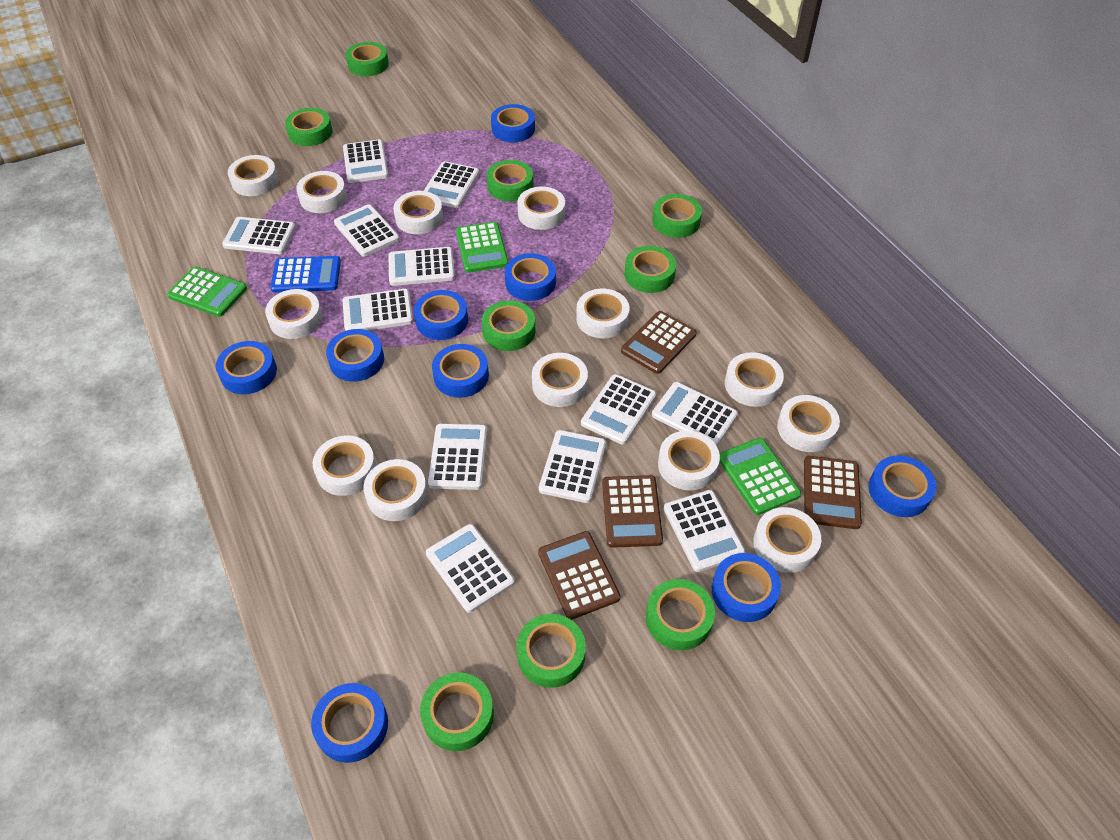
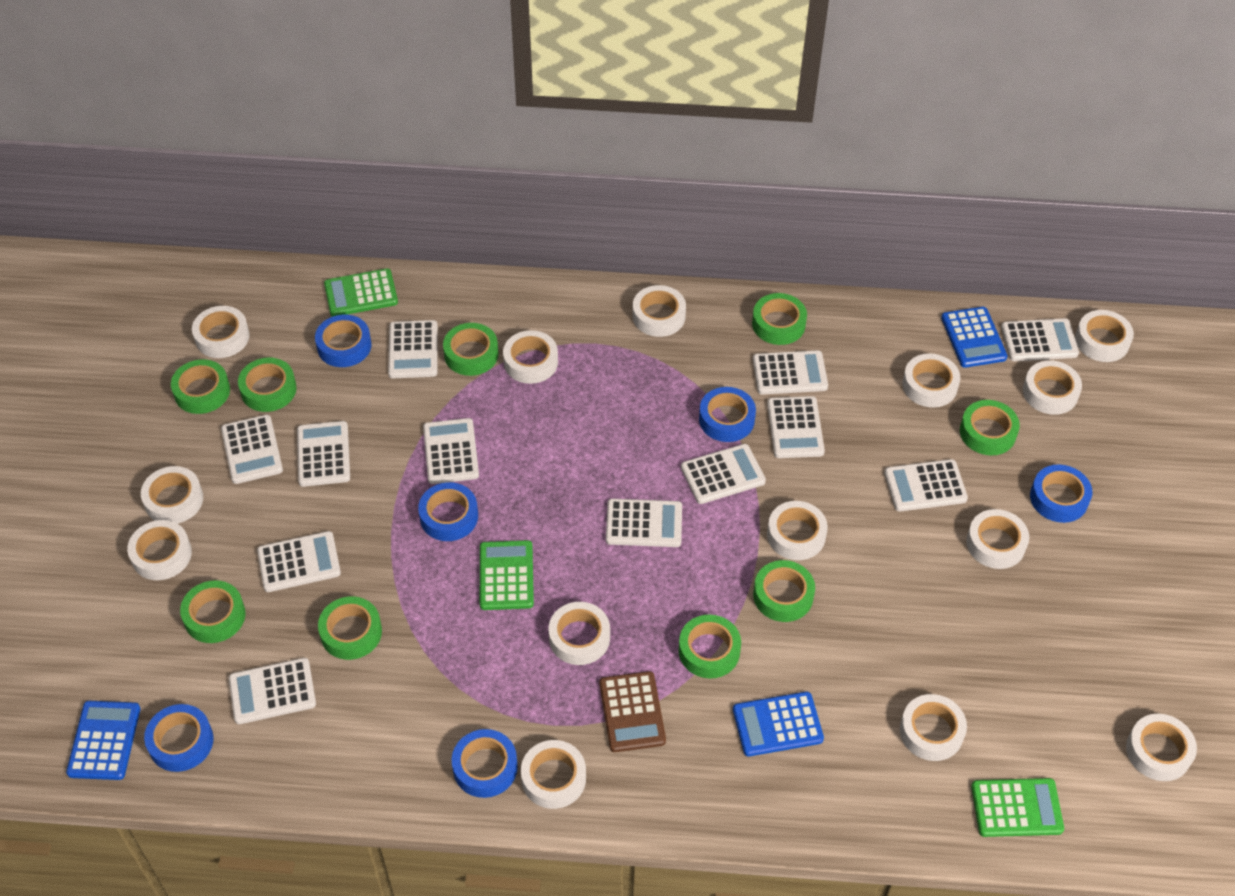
blue calculator: [270,256,341,293] = 1 -> [66,701,141,780] [733,692,824,756] [941,307,1008,368] = 3
blue tape: [216,341,277,394] [311,683,388,763] [326,329,384,382] [414,290,468,340] [432,344,489,398] [491,104,535,142] [505,253,556,301] [712,553,781,622] [868,455,937,517] = 9 -> [144,704,214,772] [315,315,372,367] [418,482,478,541] [452,729,518,798] [699,387,756,442] [1030,465,1093,523] = 6
brown calculator: [538,531,621,620] [602,475,663,548] [621,311,697,374] [804,456,862,529] = 4 -> [599,671,666,752] = 1
white tape: [228,155,278,196] [265,289,323,339] [296,171,347,213] [313,435,376,496] [364,459,428,521] [393,191,443,234] [517,187,565,230] [532,353,588,407] [576,288,630,338] [658,431,720,491] [725,352,784,407] [753,507,821,573] [777,395,840,452] = 13 -> [127,520,192,580] [141,466,203,524] [192,306,250,358] [503,330,558,384] [521,740,586,809] [548,602,610,665] [632,285,686,337] [767,501,828,560] [900,694,967,761] [902,354,960,408] [966,509,1029,569] [1023,360,1082,415] [1075,310,1134,362] [1126,714,1197,781] = 14

